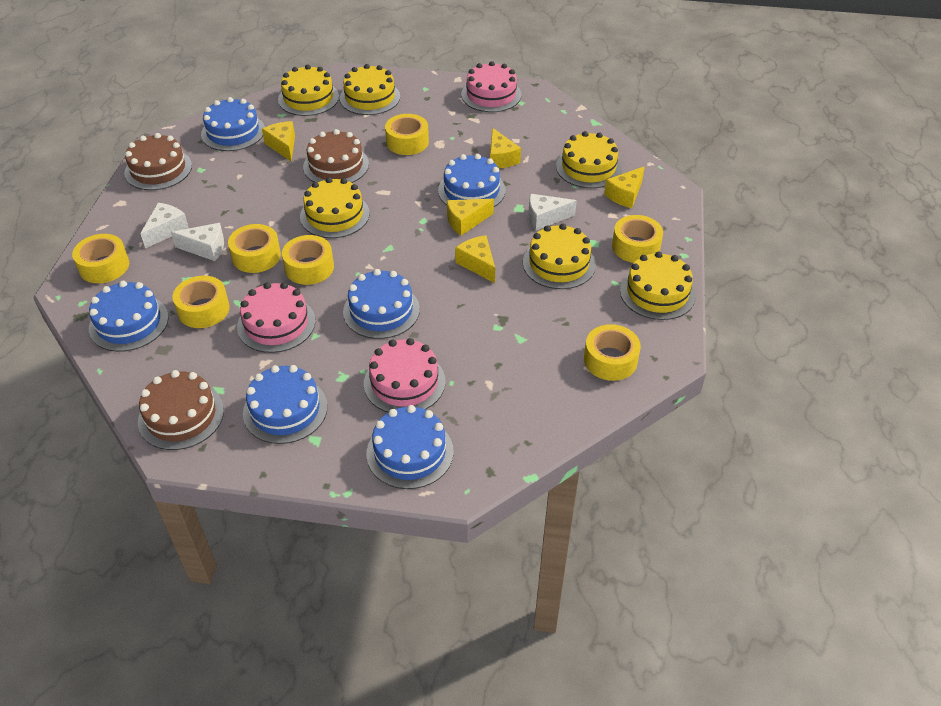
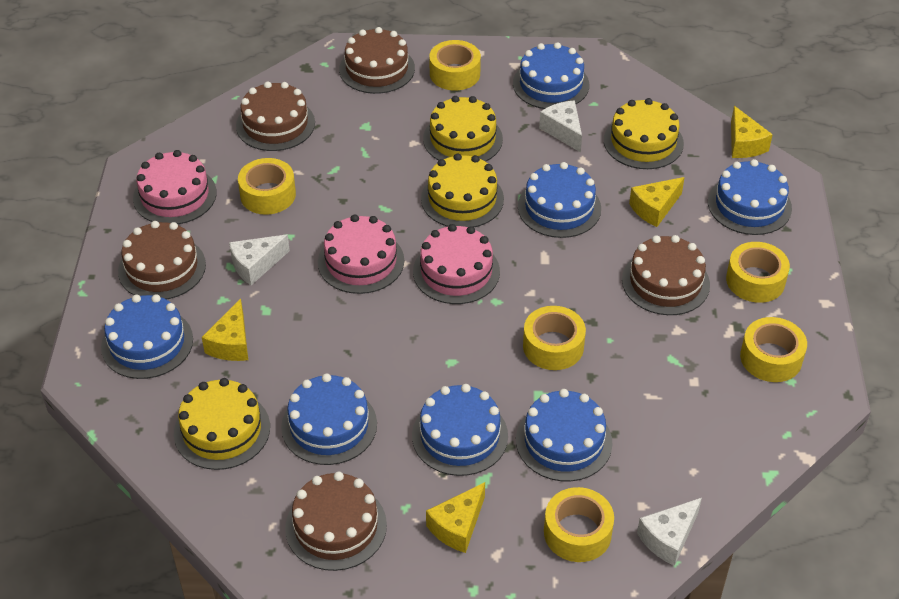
blue cake: [89,281,168,352] [201,97,265,151] [243,365,328,444] [343,269,420,339] [366,405,454,489] [438,154,505,207] = 6 -> [101,294,193,379] [281,373,377,465] [412,384,508,476] [513,42,589,109] [516,389,613,481] [518,162,601,238] [708,159,792,235] = 7
brown cake: [124,133,192,190] [138,370,224,450] [303,129,369,183] = 3 -> [118,221,206,300] [236,81,315,151] [285,471,387,571] [339,27,415,94] [622,235,710,315] = 5
yellow cake: [278,65,339,116] [300,177,369,238] [340,64,400,115] [523,224,596,289] [556,131,622,188] [620,251,696,320] = 6 -> [174,378,270,470] [421,154,504,227] [423,96,503,162] [604,98,684,169] = 4
yellow cheese: [262,121,295,162] [447,199,494,236] [455,235,495,283] [490,128,521,168] [604,166,645,208] = 5 -> [202,298,248,361] [426,482,485,553] [629,177,685,227] [731,106,773,158] = 4
yellow tape: [72,234,129,283] [173,276,230,328] [228,224,281,273] [282,235,334,285] [385,114,429,155] [584,324,641,381] [612,215,663,263] = 7 -> [238,158,296,215] [429,40,481,90] [523,306,586,370] [544,487,614,562] [726,242,790,303] [740,317,807,382] = 6

